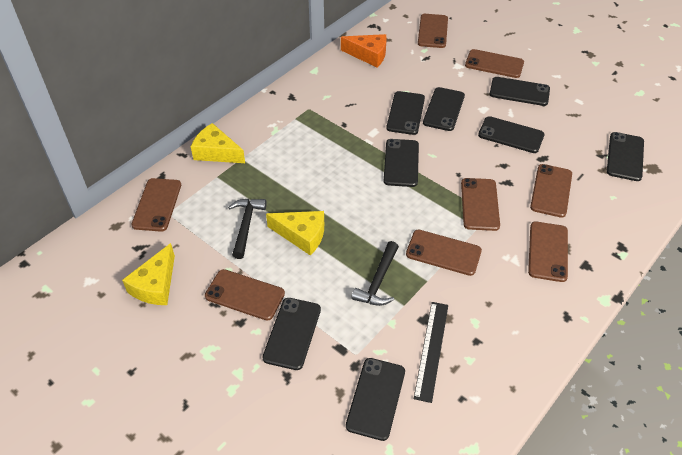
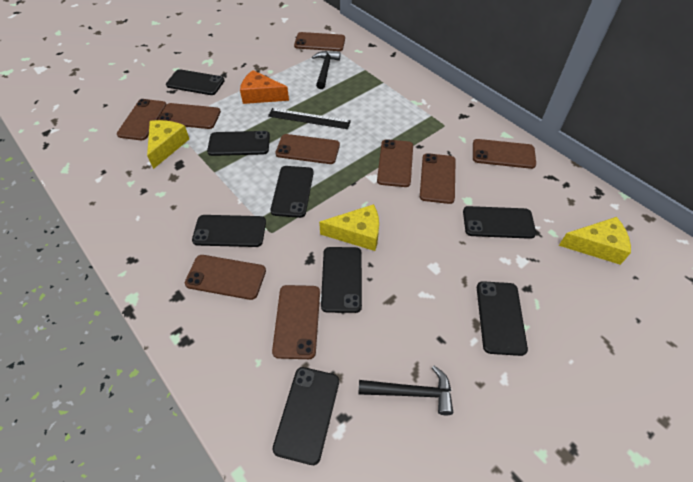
brown phone: [131,178,181,232] [205,269,285,321] [406,230,482,276] [418,14,448,48] [461,178,500,231] [465,49,524,78] [528,222,568,282] [530,164,572,218] = 8 -> [117,99,167,140] [158,103,221,129] [185,255,266,300] [272,285,320,359] [276,134,340,164] [294,32,345,51] [377,139,413,187] [420,153,456,204] [473,139,536,169] = 9

